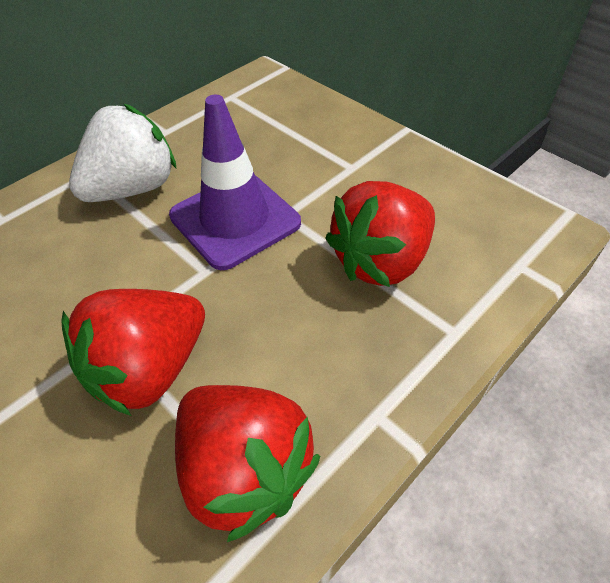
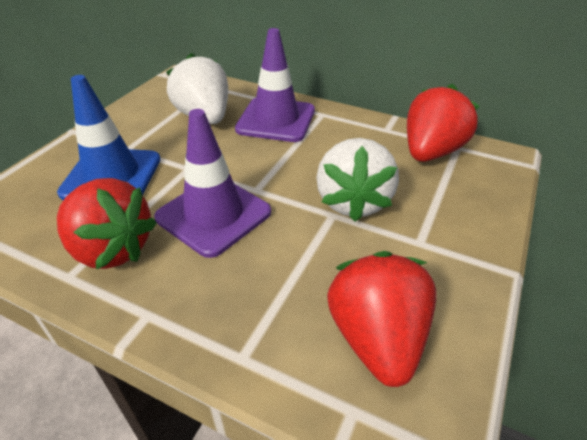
blue traffic cone: none = 0 -> [57,75,160,200] = 1
purple traffic cone: [169,95,301,270] = 1 -> [154,109,271,258] [235,28,315,142] = 2
white strawberry: [69,103,176,202] = 1 -> [166,53,228,124] [317,138,399,222] = 2

